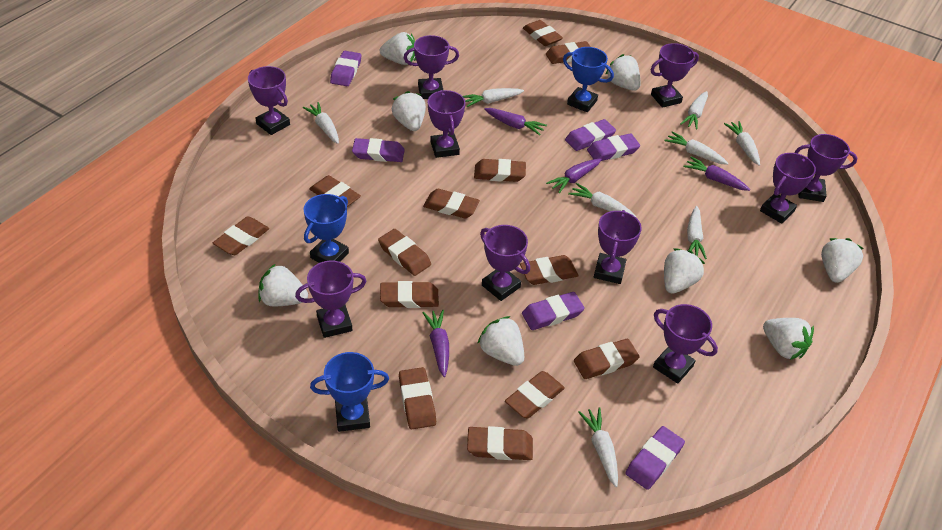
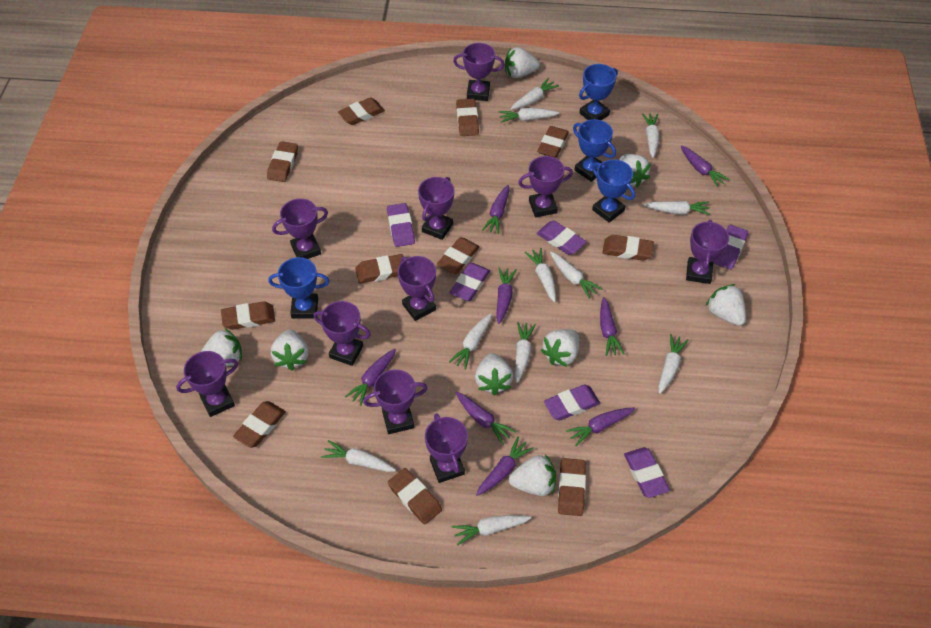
blue trophy: [303,194,349,263] [310,352,389,432] [563,47,614,112] = 3 -> [268,257,329,319] [573,119,616,182] [579,64,618,120] [592,159,635,223] = 4
brown eraser: [213,216,269,255] [309,175,361,207] [378,229,431,276] [380,281,439,308] [399,367,436,429] [423,189,480,218] [467,426,533,460] [474,159,526,182] [505,371,565,418] [520,255,578,285] [523,20,563,46] [546,41,591,64] [574,339,640,379] = 13 -> [221,301,275,330] [233,401,286,448] [267,141,298,182] [338,97,385,125] [355,254,403,284] [388,468,442,525] [437,237,480,274] [456,99,479,136] [537,126,569,158] [558,458,586,516] [602,235,654,261] = 11
purple carrot: [422,310,449,377] [484,108,547,135] [546,159,602,193] [683,157,750,191] = 4 -> [345,349,396,406] [456,392,516,445] [476,437,534,496] [482,185,510,234] [496,267,516,324] [566,408,635,446] [600,297,625,356] [681,145,730,187] = 8
white carrot: [303,102,339,144] [463,88,524,107] [568,183,636,217] [578,407,618,487] [664,131,729,165] [681,91,708,130] [687,206,707,259] [724,121,760,166] = 8 -> [321,440,396,472] [449,313,492,369] [452,515,531,546] [499,108,559,123] [511,78,559,110] [514,322,536,383] [525,248,556,302] [550,252,602,299] [642,113,659,158] [645,201,710,215] [658,334,689,394] = 11

